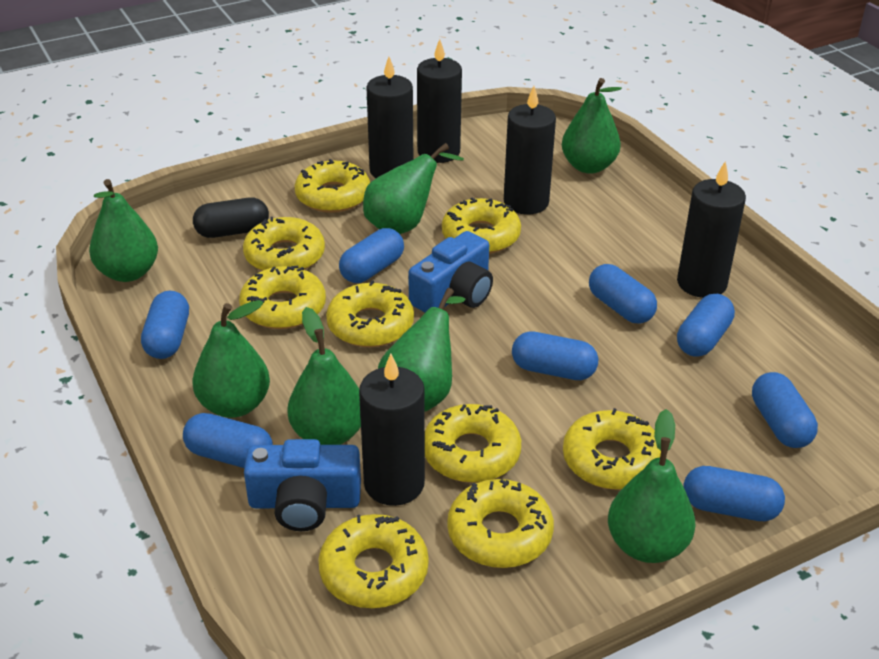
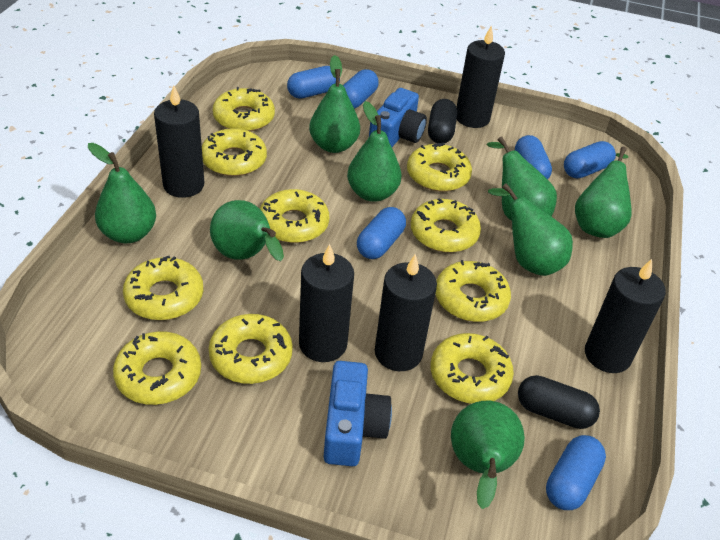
black capsule: [193,198,269,238] = 1 -> [428,99,457,143] [518,375,600,429] = 2
blue capsule: [141,291,189,359] [183,413,273,468] [339,228,404,283] [512,331,598,380] [589,264,657,324] [677,294,735,357] [683,466,785,521] [752,372,818,448] = 8 -> [287,66,340,99] [343,69,379,109] [357,207,406,259] [515,135,552,180] [546,435,606,510] [564,141,616,179] = 6
green pear: [89,179,158,282] [192,300,270,418] [287,307,361,445] [363,143,464,234] [378,288,465,411] [562,78,622,174] [608,409,695,563] = 7 -> [88,143,156,243] [210,200,284,261] [309,55,360,153] [347,101,402,202] [451,401,525,509] [487,136,557,221] [488,183,573,276] [575,147,632,238] = 8
yellow donut: [239,266,326,329] [243,217,325,271] [295,159,370,213] [318,514,429,608] [326,280,414,347] [425,404,521,483] [442,198,521,254] [447,479,554,568] [563,408,661,490] = 9 -> [113,331,201,405] [123,256,203,320] [202,128,267,176] [208,314,293,384] [213,87,275,132] [260,189,329,243] [407,142,472,192] [411,198,481,253] [431,333,514,404] [435,260,511,322] = 10

